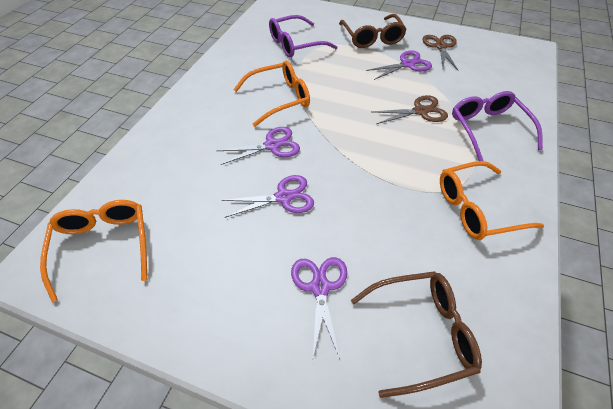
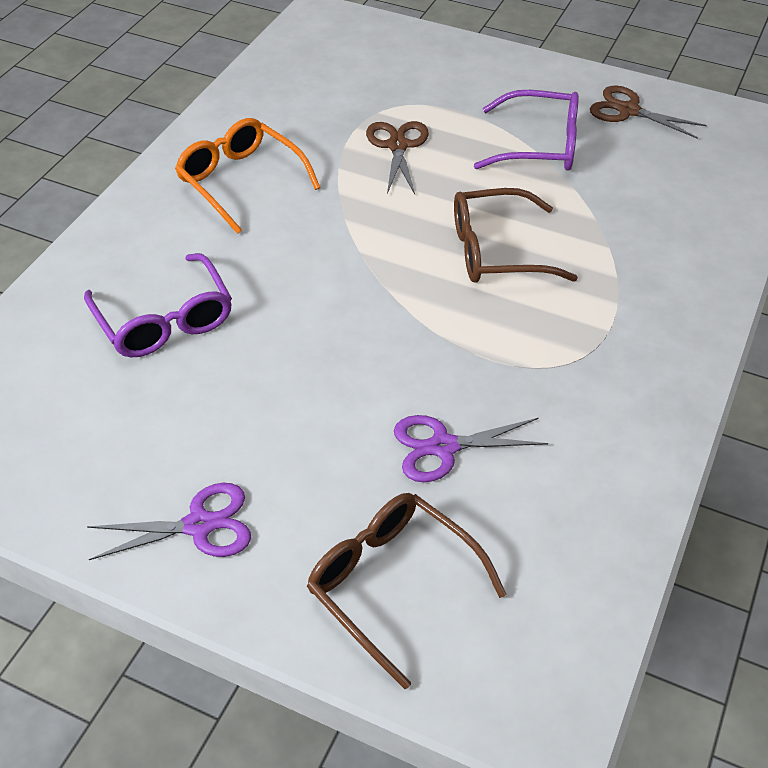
orange glasses: [40,200,147,303] [233,61,310,127] [440,161,544,240] = 3 -> [175,118,321,234] = 1
purple scissors: [217,127,300,165] [222,175,314,218] [291,257,347,359] [366,50,432,80] = 4 -> [87,483,251,560] [394,415,548,482] = 2

